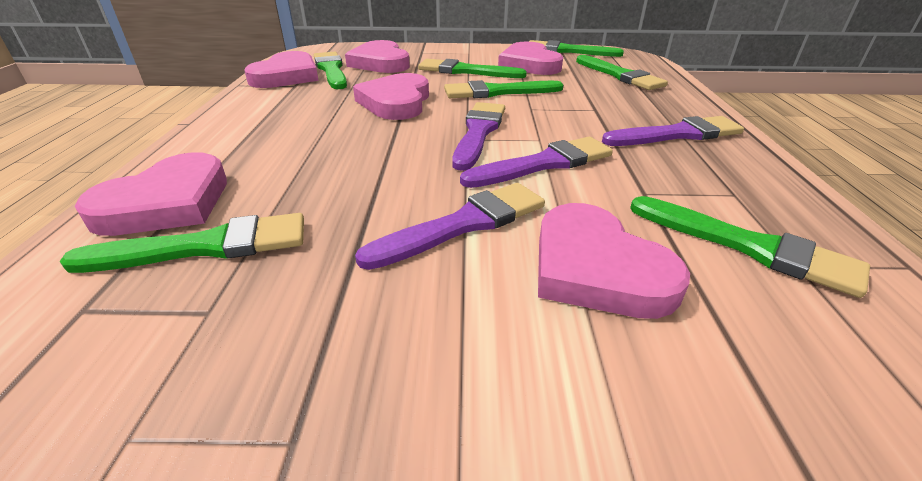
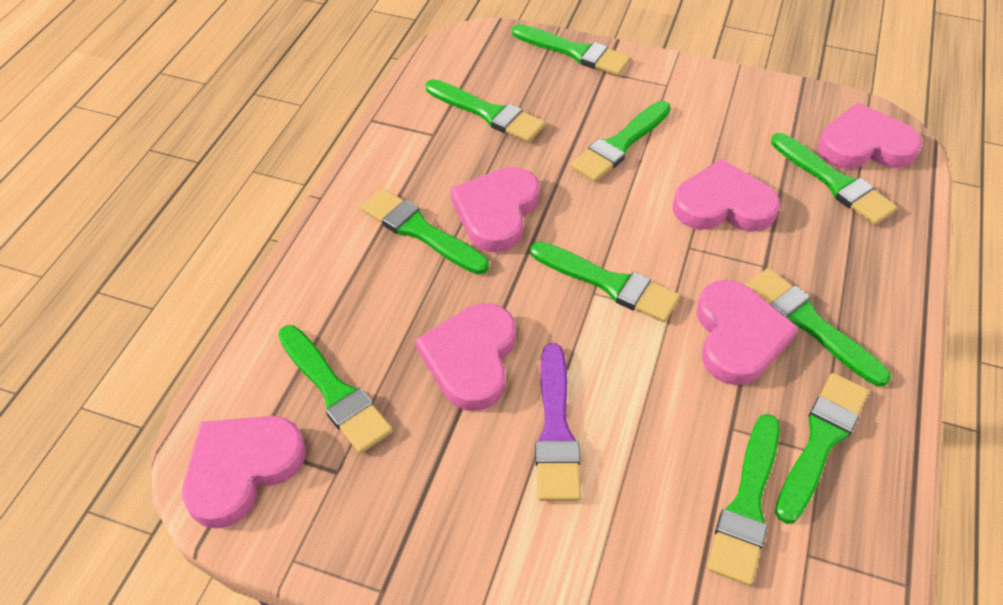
green brush: [60,213,304,273] [314,52,347,89] [418,59,527,78] [444,80,563,98] [529,40,624,57] [576,55,668,90] [630,196,870,298] = 7 -> [278,325,393,454] [361,188,489,275] [426,79,545,142] [512,24,631,76] [530,241,680,322] [571,101,671,182] [707,414,780,586] [745,268,891,386] [771,133,897,225] [775,373,869,524] = 10
purple brush: [355,183,545,270] [452,102,505,171] [460,137,613,188] [602,116,744,146] = 4 -> [535,343,581,501] = 1

